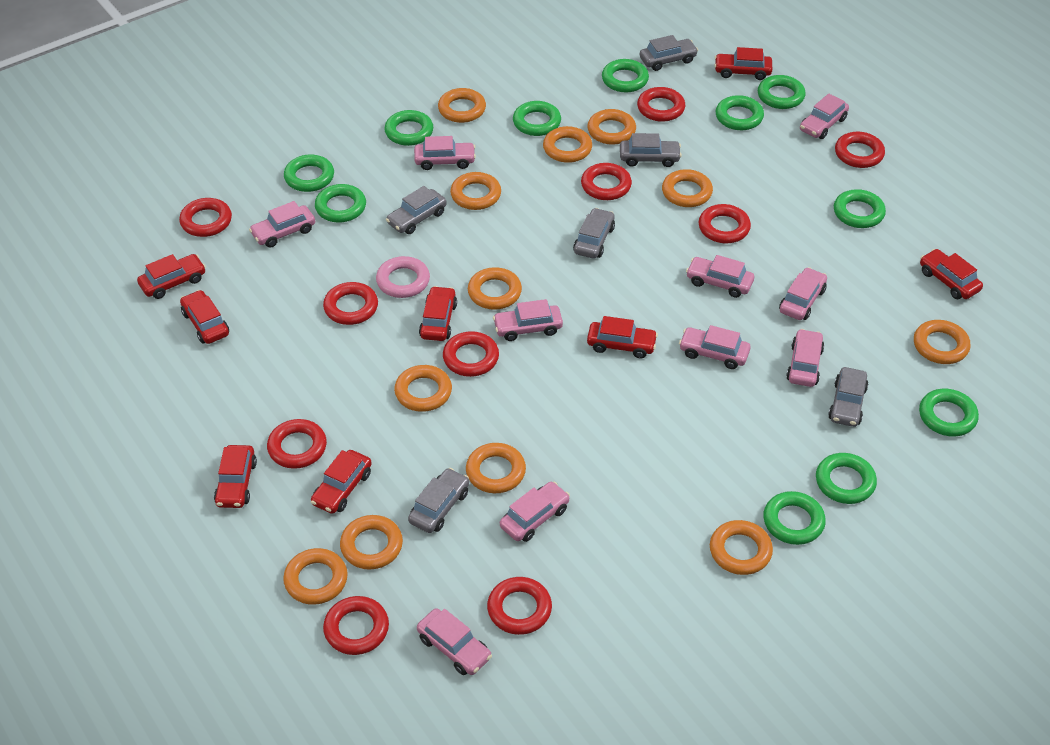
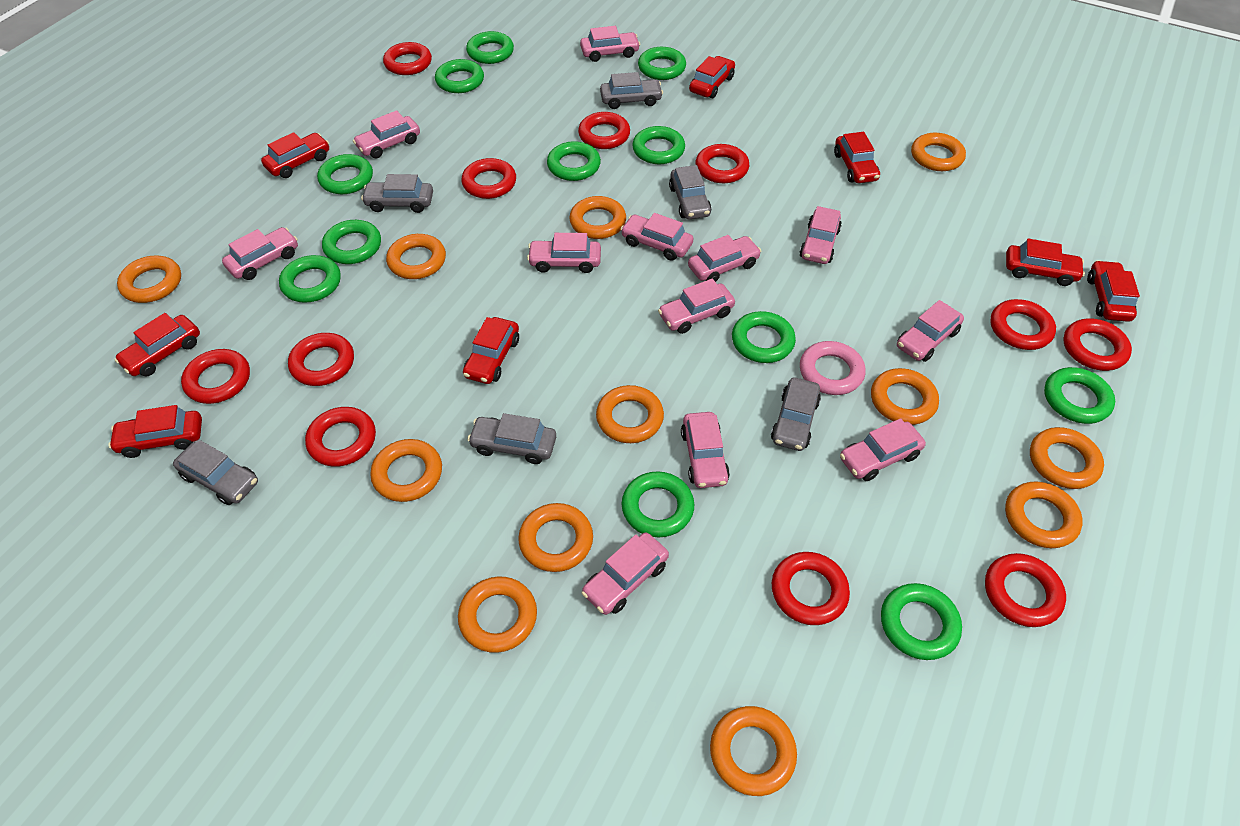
green ring: [284,154,334,192] [315,184,366,223] [385,110,433,146] [513,101,561,136] [602,59,649,92] [716,95,764,130] [758,75,806,109] [763,491,826,545] [816,453,877,504] [834,189,886,228] [919,389,979,437] = 11 -> [279,255,341,303] [317,154,373,194] [322,220,381,264] [435,59,484,93] [466,31,514,64] [547,141,601,181] [622,471,694,537] [632,126,685,164] [638,47,686,80] [732,311,796,363] [881,583,962,660] [1044,367,1115,424] = 12
pink car: [249,201,315,248] [414,136,476,170] [417,608,492,675] [493,299,563,341] [500,481,570,542] [679,325,750,369] [686,255,754,298] [779,267,827,320] [786,329,824,387] [800,94,849,139] = 10 -> [222,227,298,280] [353,110,420,159] [527,233,601,273] [580,26,640,62] [581,532,669,615] [621,213,694,261] [658,279,735,334] [681,412,730,488] [688,235,761,282] [799,206,842,264] [840,418,926,481] [897,300,964,362] = 12
red ring: [179,198,232,237] [267,419,327,469] [323,282,378,325] [323,596,389,655] [443,331,499,377] [487,577,552,635] [581,163,632,200] [637,87,685,122] [699,204,751,243] [835,132,885,168] = 10 -> [181,349,250,404] [288,333,354,386] [305,407,376,467] [383,42,432,75] [462,158,516,199] [578,112,630,149] [696,144,749,183] [772,552,850,625] [985,553,1066,627] [990,299,1056,350] [1063,318,1132,371] = 11

